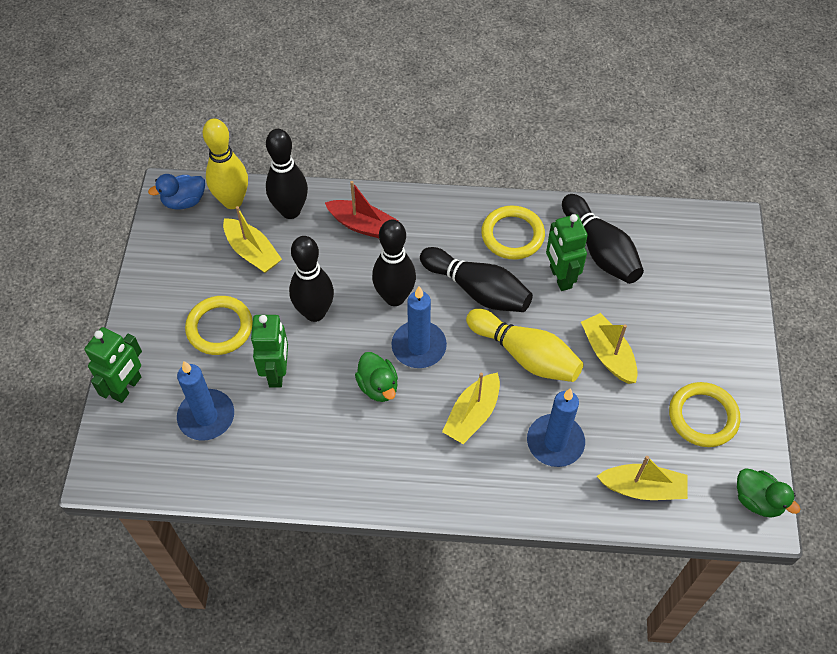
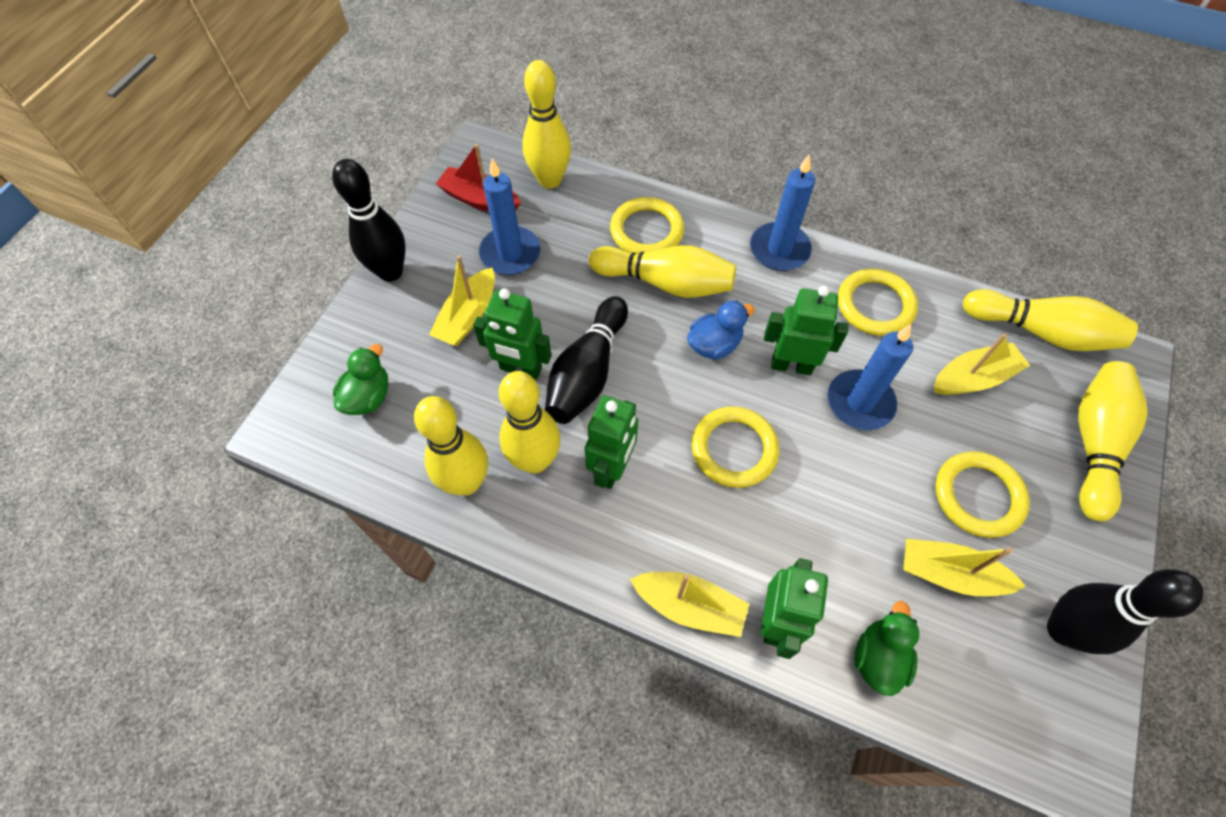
black bowling pin: [266,129,308,219] [289,236,334,322] [372,219,416,306] [420,247,533,312] [562,194,644,284] = 5 -> [332,159,406,282] [545,296,628,424] [1047,569,1204,654] = 3
green robot: [85,327,142,403] [251,315,288,387] [546,214,588,291] = 3 -> [473,288,552,380] [585,395,638,489] [761,558,828,659] [764,286,848,375] = 4
yellow bowling pin: [203,119,248,209] [466,309,583,382] = 2 -> [414,396,488,496] [499,371,561,474] [523,60,571,189] [589,245,736,298] [963,289,1138,351] [1078,361,1148,521] = 6
yellow ring: [185,296,253,355] [481,205,545,260] [669,382,740,447] = 3 -> [610,197,685,254] [691,406,779,488] [838,268,918,336] [935,451,1030,538] = 4

